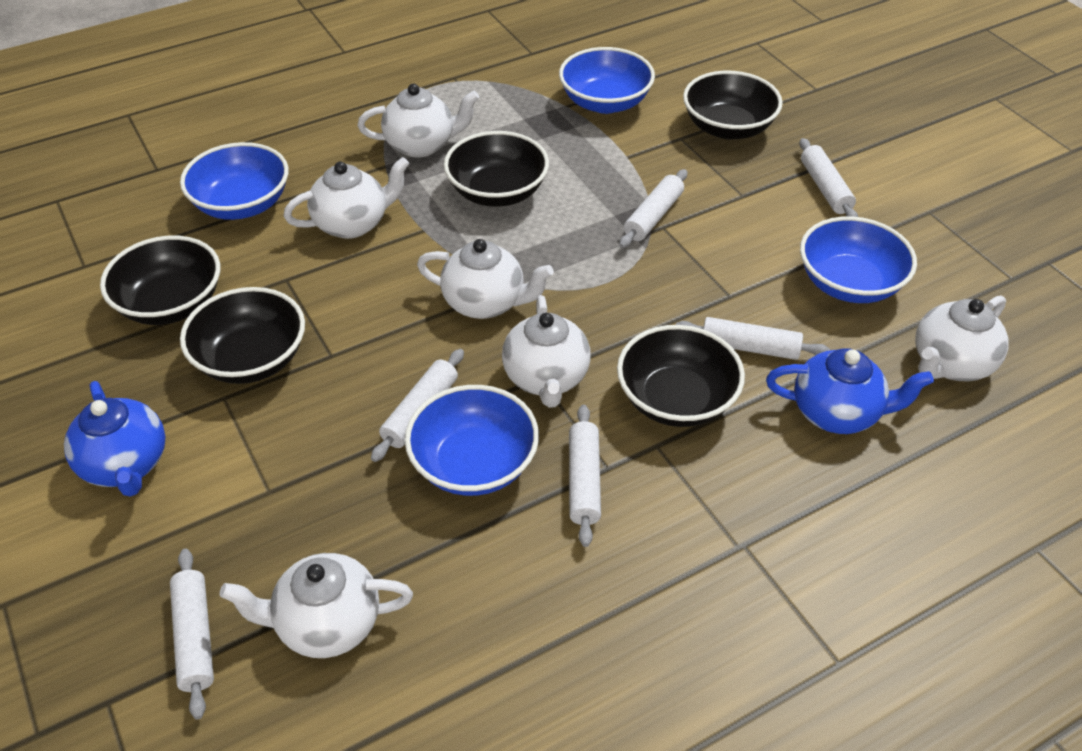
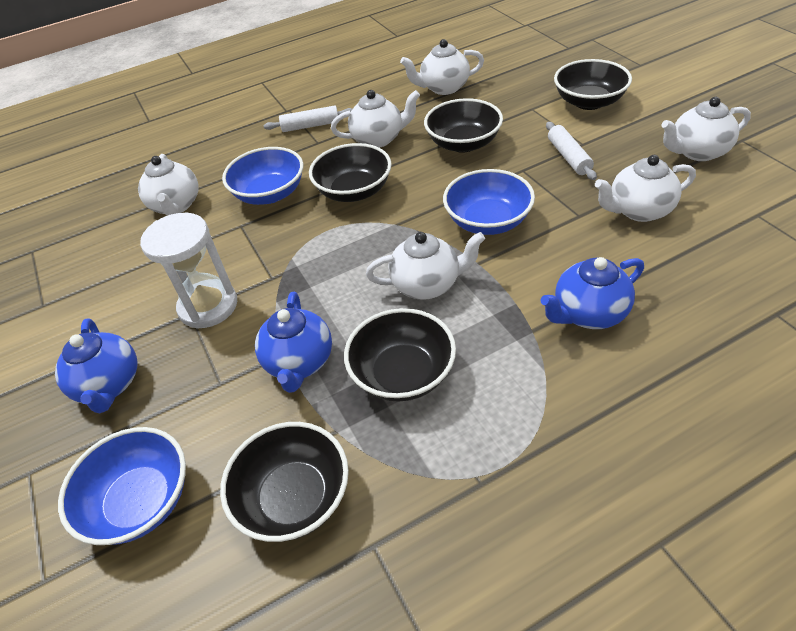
blue bowl: [180,142,289,220] [405,385,539,496] [559,47,655,114] [800,216,917,303] = 4 -> [58,427,186,545] [222,147,303,205] [443,169,535,235] = 3
blue teapot: [64,381,166,497] [766,348,934,434] = 2 -> [55,318,137,413] [255,292,332,393] [540,257,644,329] = 3
white hourglass: none = 0 -> [140,213,237,329] = 1
white rolling pin: [170,548,214,720] [371,349,464,462] [569,405,601,547] [619,169,687,248] [676,317,830,360] [799,138,858,217] = 6 -> [264,106,352,132] [546,122,597,180] = 2

